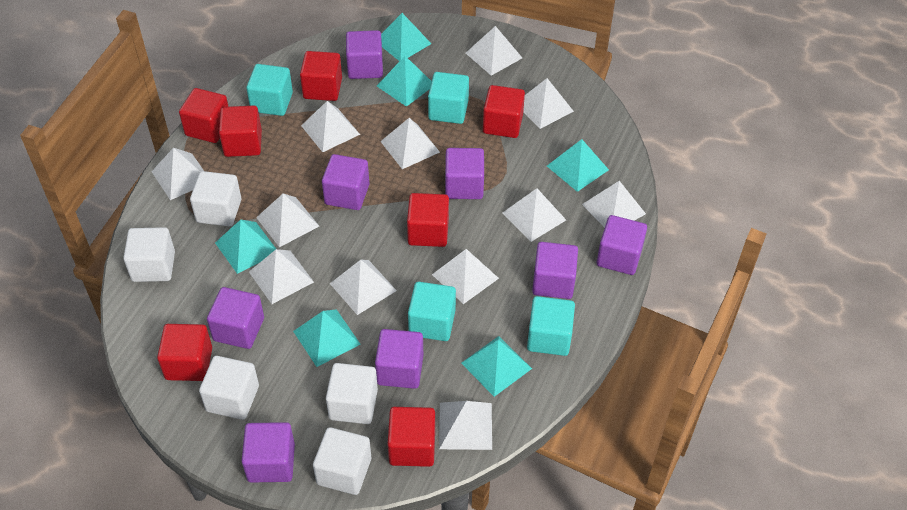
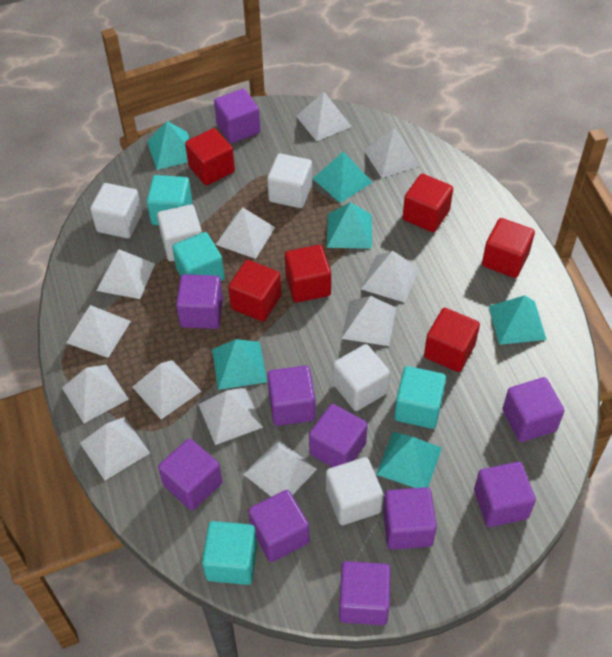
purple cube: [207,287,264,349] [242,422,295,482] [322,154,369,210] [346,30,383,79] [375,329,423,389] [445,148,484,199] [532,242,578,299] [597,215,647,275] = 8 -> [158,438,222,510] [176,274,223,329] [214,89,260,143] [248,490,309,562] [267,365,316,426] [309,404,368,467] [339,561,391,625] [383,487,437,550] [474,462,536,527] [502,377,564,442] = 10
red cube: [157,324,212,381] [179,88,229,143] [219,105,262,157] [300,51,342,101] [387,407,435,467] [407,193,449,247] [483,85,525,138] = 7 -> [185,128,235,185] [228,260,281,321] [285,245,331,303] [403,174,453,232] [424,308,480,372] [482,218,535,278] = 6

